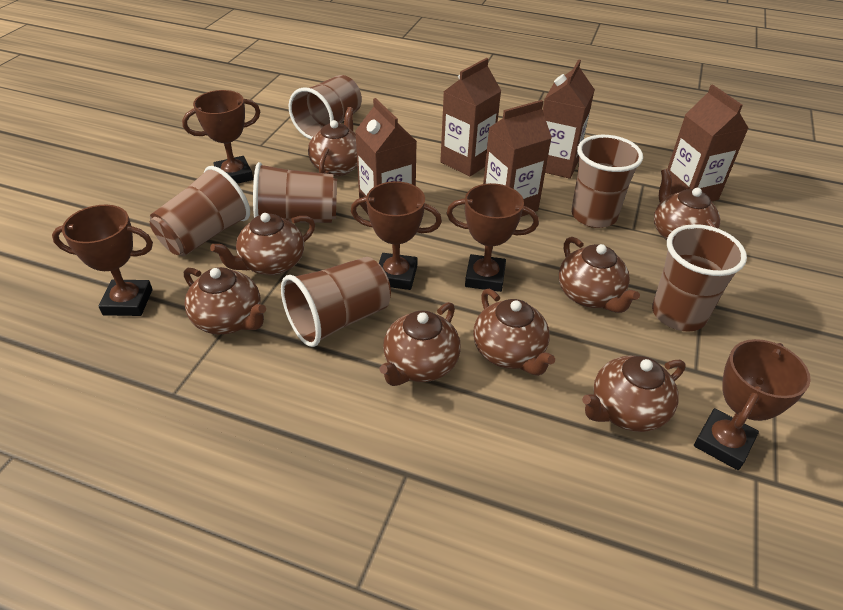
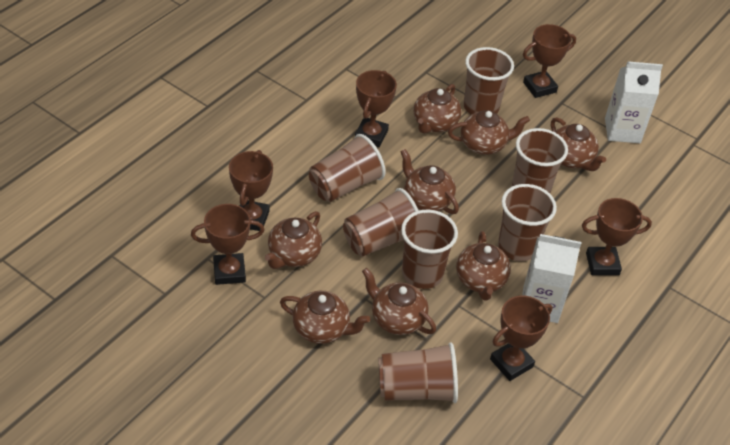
brown carton: [355,98,417,214] [440,58,501,177] [483,100,552,217] [543,59,595,179] [668,85,749,201] = 5 -> none = 0
brown cup: [150,166,250,256] [253,162,337,223] [281,257,391,347] [289,75,362,139] [571,135,643,228] [652,224,747,332] = 6 -> [309,134,385,202] [343,188,419,257] [378,342,458,403] [401,210,458,289] [464,47,514,115] [498,184,557,261] [512,128,568,193] = 7
brown trophy: [52,205,153,316] [182,90,260,184] [351,181,442,290] [446,183,539,292] [694,339,811,470] = 5 -> [191,204,265,285] [229,150,273,231] [355,70,397,147] [490,296,552,381] [523,24,576,98] [582,198,652,275] = 6
white carton: none = 0 -> [522,234,581,323] [605,61,663,143] = 2

